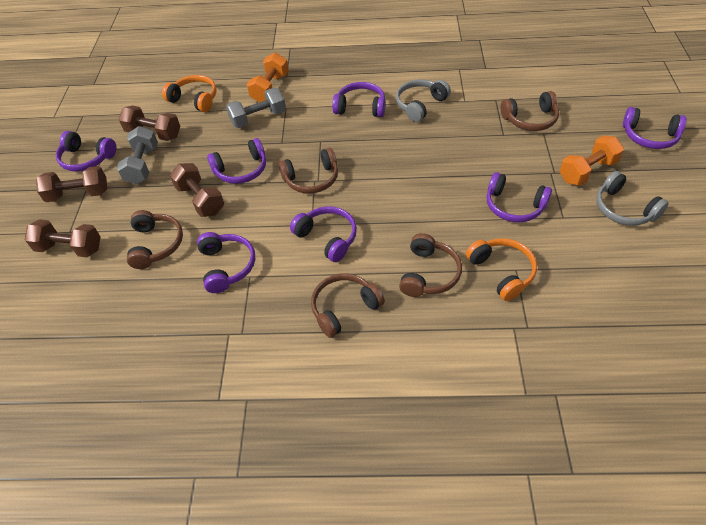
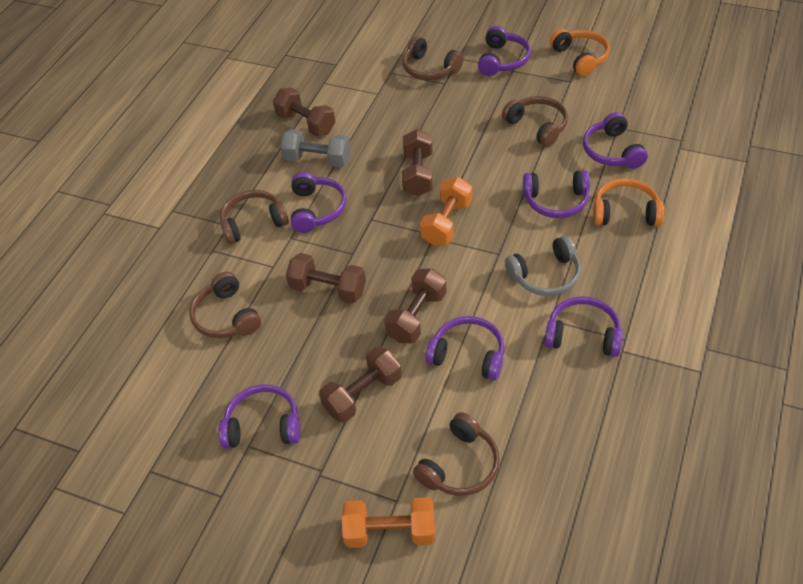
brown dumbbell: [25,219,101,257] [36,166,107,202] [119,106,180,141] [169,163,224,217] = 4 -> [273,88,336,136] [286,253,366,303] [319,346,402,423] [384,268,447,343] [402,129,433,196] = 5
grey dumbbell: [117,126,158,184] [226,88,286,128] = 2 -> [280,129,351,168] = 1
grey headphones: [396,79,451,122] [596,171,669,226] = 2 -> [505,236,581,296] = 1

